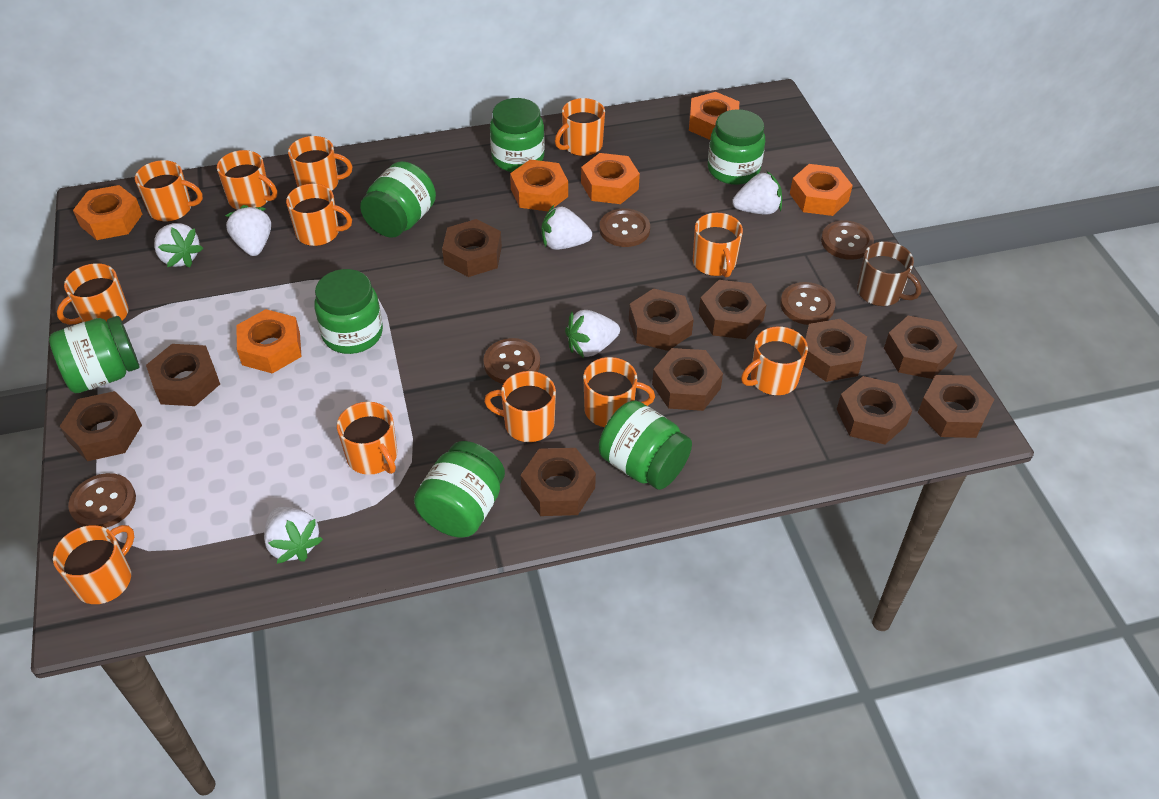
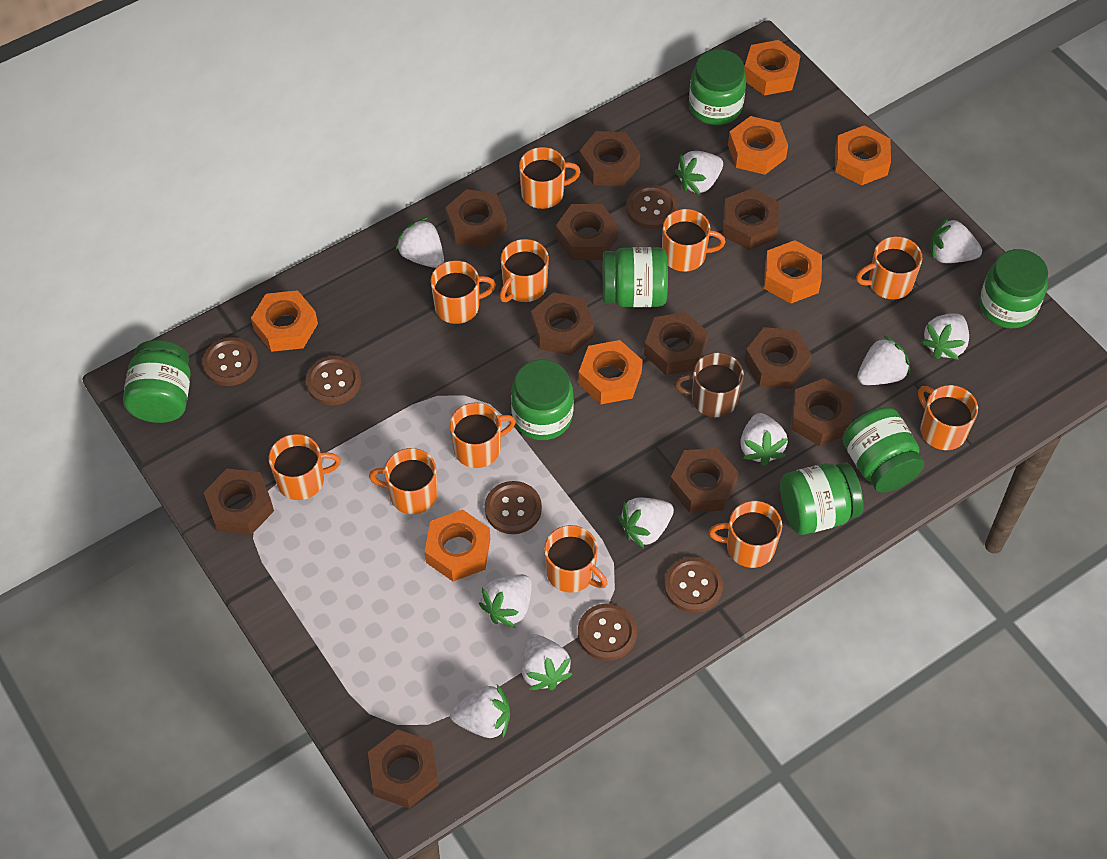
brown button: [68,473,136,528] [483,338,540,384] [599,208,650,247] [780,282,836,325] [821,220,874,260] = 5 -> [202,337,258,386] [306,356,361,405] [485,481,542,534] [578,604,637,661] [626,185,678,229] [664,557,723,613] = 6
orange mug: [53,525,134,604] [57,263,129,325] [135,160,203,222] [217,150,277,210] [286,184,352,246] [288,136,353,191] [337,402,397,475] [484,371,556,442] [555,98,605,156] [583,357,655,427] [693,213,743,277] [741,326,808,396] = 12 -> [269,434,341,500] [369,448,437,514] [431,260,496,324] [450,402,516,468] [500,239,549,302] [519,147,581,209] [544,525,607,593] [662,209,726,272] [709,501,782,568] [856,236,922,299] [918,385,978,450] = 11
orange nut: [73,185,142,240] [236,309,302,374] [510,159,568,211] [581,153,640,204] [689,92,739,140] [790,164,853,216] = 6 -> [251,290,318,352] [425,509,490,581] [578,340,643,404] [728,116,788,175] [744,40,801,96] [764,240,822,304] [835,126,891,185] = 7
white strawberry: [154,223,204,267] [225,205,271,256] [264,507,323,564] [542,205,592,250] [565,310,620,358] [732,171,782,215] = 6 -> [395,218,444,268] [450,684,510,738] [479,574,532,628] [521,634,572,690] [618,498,674,548] [675,151,723,195] [740,413,788,466] [857,336,910,385] [921,313,969,360] [930,217,982,263] = 10

